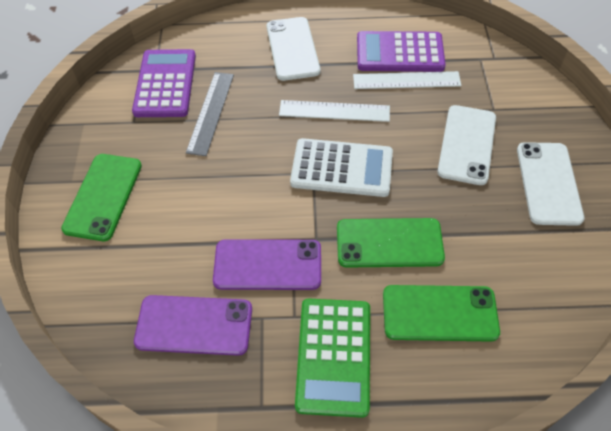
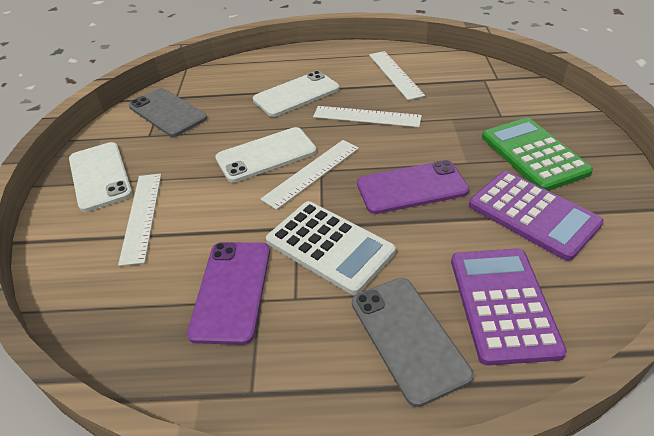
green phone: [61,154,142,241] [337,218,445,268] [383,285,500,342] = 3 -> none = 0
grey phone: none = 0 -> [129,88,207,137] [352,278,474,407] = 2
grey ruler: [186,72,234,156] = 1 -> none = 0
white ruler: [279,100,390,122] [353,71,461,89] = 2 -> [118,174,161,266] [260,140,359,210] [313,106,422,127] [369,51,425,100] = 4

